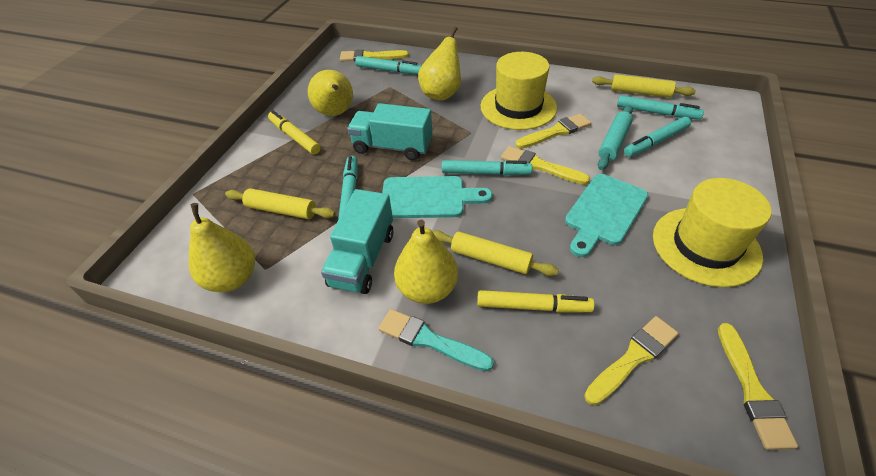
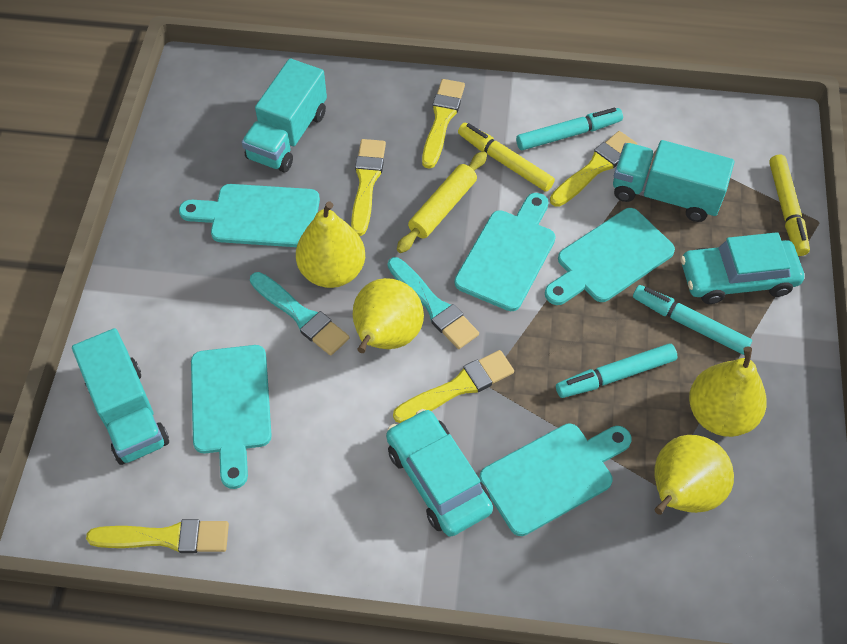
turquoise brush: [378,309,494,371] = 1 -> [250,272,349,356] [388,257,479,349] = 2
turquoise car: none = 0 -> [386,409,493,537] [681,232,804,304] = 2
turquoise cutting board: [382,176,492,218] [565,174,648,257] = 2 -> [179,184,320,247] [191,345,272,489] [455,193,556,311] [479,424,632,536] [545,208,675,305] = 5
turquoise marker: [338,156,358,220] [355,56,421,74] [442,160,532,176] [617,95,704,120] [624,117,691,157] = 5 -> [516,108,623,150] [556,344,677,398] [633,285,752,355] = 3
turquoise rolling pin: [598,105,633,170] = 1 -> none = 0
turquoise truck: [321,189,393,294] [347,103,432,160] = 2 -> [72,328,169,465] [242,58,327,172] [613,140,734,222] = 3
yellow hat: [481,52,557,130] [653,178,772,287] = 2 -> none = 0
yellow rolling pin: [225,188,335,219] [432,230,559,276] [592,74,696,98] = 3 -> [397,151,487,253] = 1

